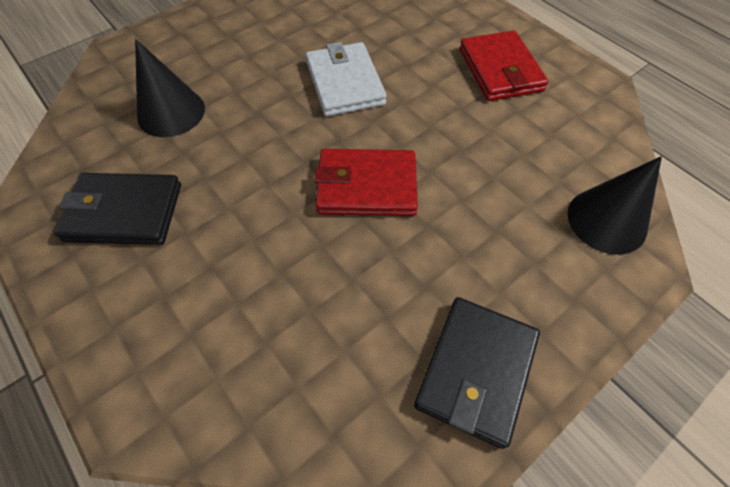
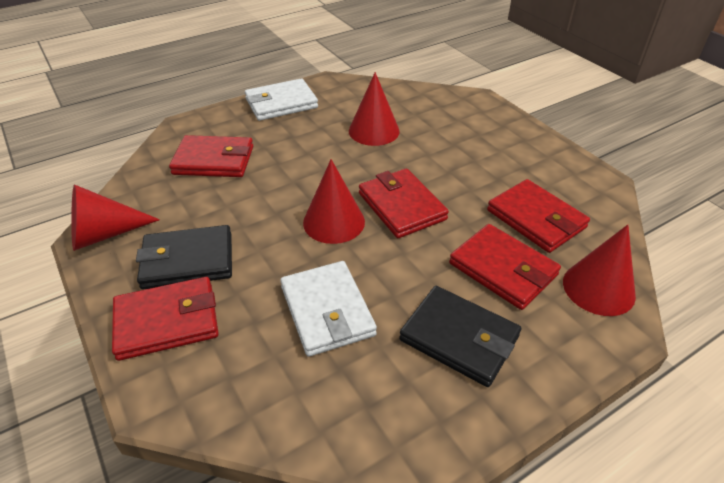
black cone: [135,39,205,137] [568,156,662,255] = 2 -> none = 0
red cone: none = 0 -> [71,184,160,251] [303,159,365,244] [349,72,400,146] [563,225,636,316] = 4
red wallet: [314,149,418,216] [459,31,548,101] = 2 -> [112,277,219,361] [169,135,253,177] [359,168,449,238] [449,224,561,310] [487,179,590,253] = 5
white wallet: [306,42,387,117] = 1 -> [245,78,318,121] [280,261,377,357] = 2

